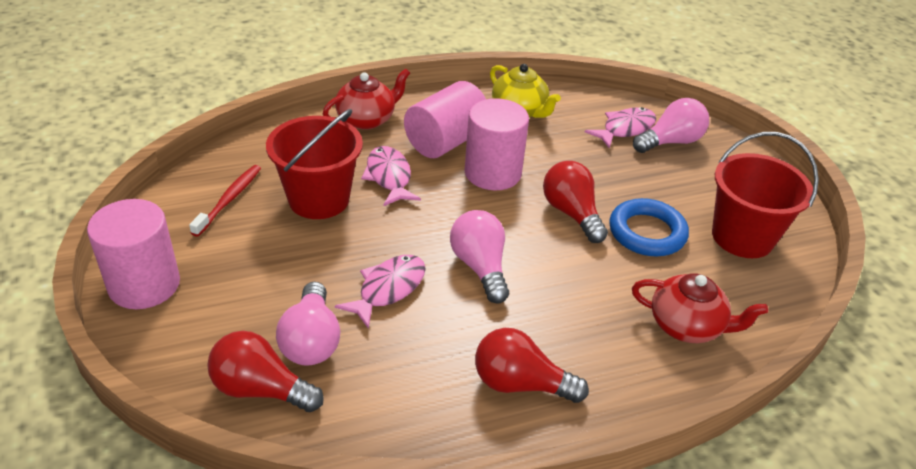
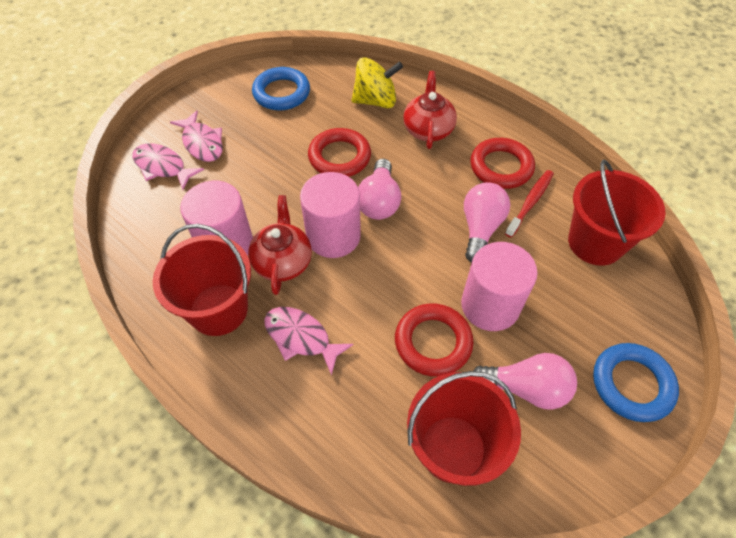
blue ring: [609,198,689,256] = 1 -> [252,67,310,110] [593,343,679,422] = 2
red bucket: [266,109,363,219] [712,132,819,258] = 2 -> [153,224,251,336] [407,371,521,486] [568,160,666,266] = 3
red light bulb: [207,331,324,412] [475,328,589,403] [543,161,608,243] = 3 -> none = 0
red ring: none = 0 -> [308,128,371,177] [395,303,474,377] [470,138,535,189] = 3
yellow spinning top: none = 0 -> [352,57,403,108] = 1
yellow teapot: [490,64,561,118] = 1 -> none = 0

